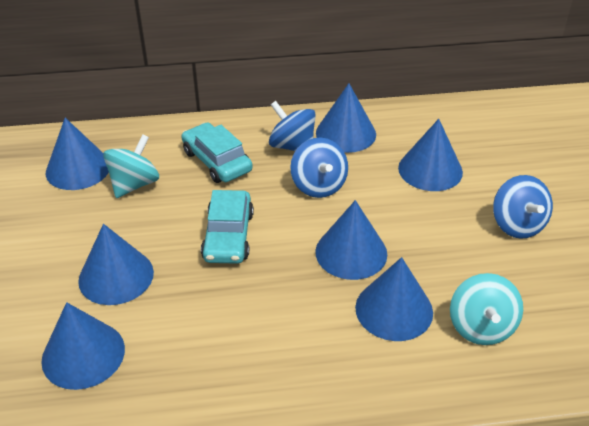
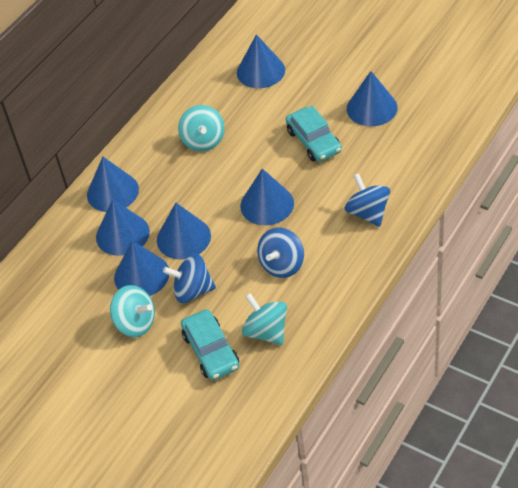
turquoise spinning top: [103,134,159,198] [450,273,523,345] = 2 -> [110,285,155,337] [178,105,225,152] [242,293,287,345] = 3

